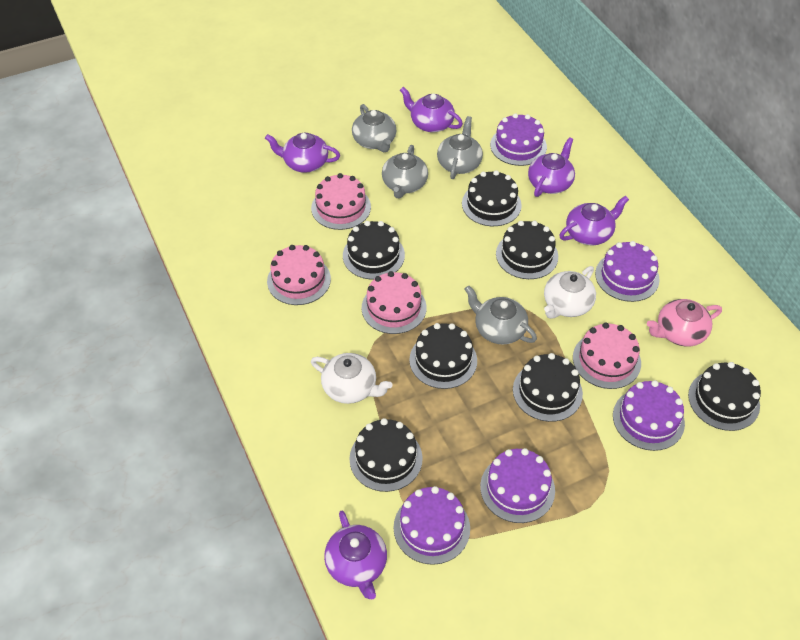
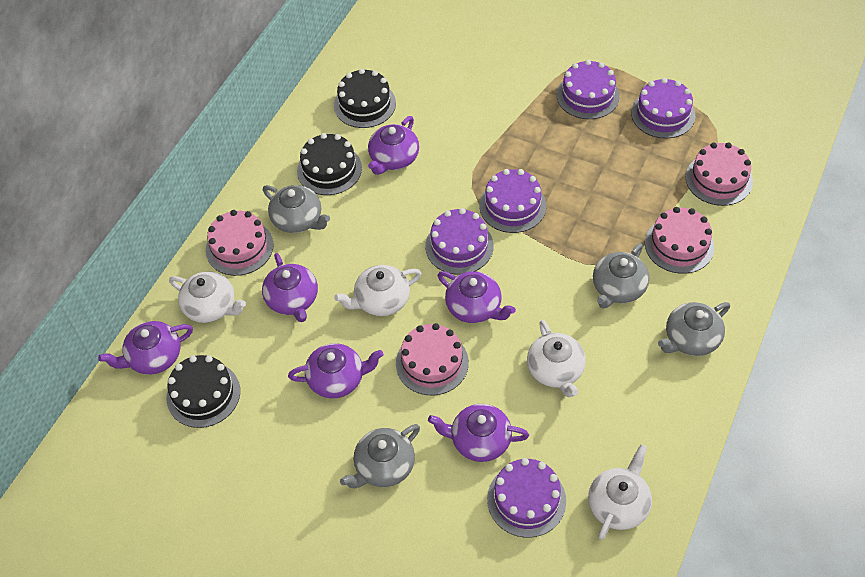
black cake: [343,221,405,279] [350,418,423,492] [409,323,477,389] [462,170,522,226] [496,221,558,279] [513,353,583,422] [688,362,761,431] = 7 -> [167,355,240,428] [297,133,362,195] [334,68,396,128] = 3
pink teapot: [647,299,722,346] = 1 -> none = 0
purple teapot: [265,133,340,173] [324,511,387,599] [400,87,463,132] [528,137,575,197] [560,196,629,245] = 5 -> [98,321,193,375] [262,253,318,322] [288,343,384,398] [368,116,419,175] [428,404,529,462] [438,271,516,323] = 6
white teapot: [311,353,392,404] [544,266,596,319] = 2 -> [169,271,246,323] [334,265,422,316] [527,320,586,397] [588,444,652,540] = 4

